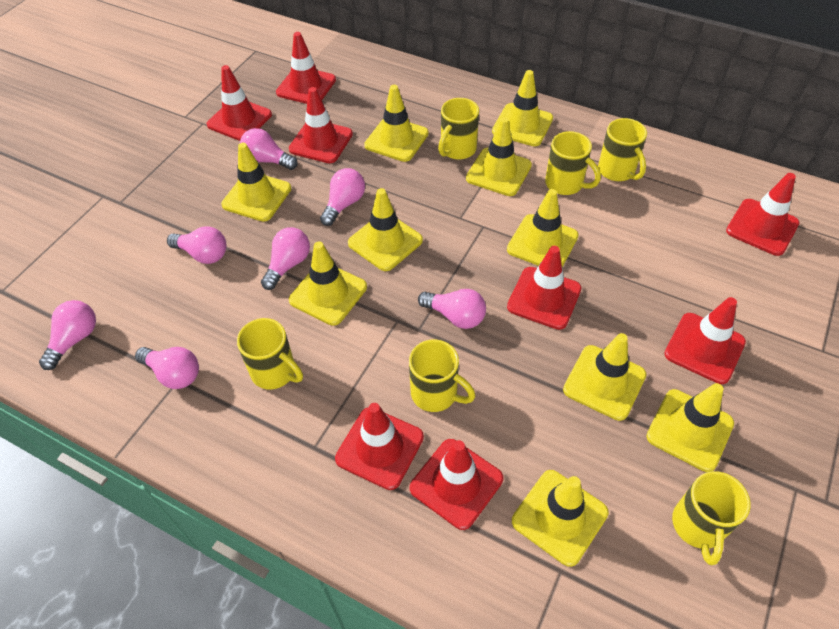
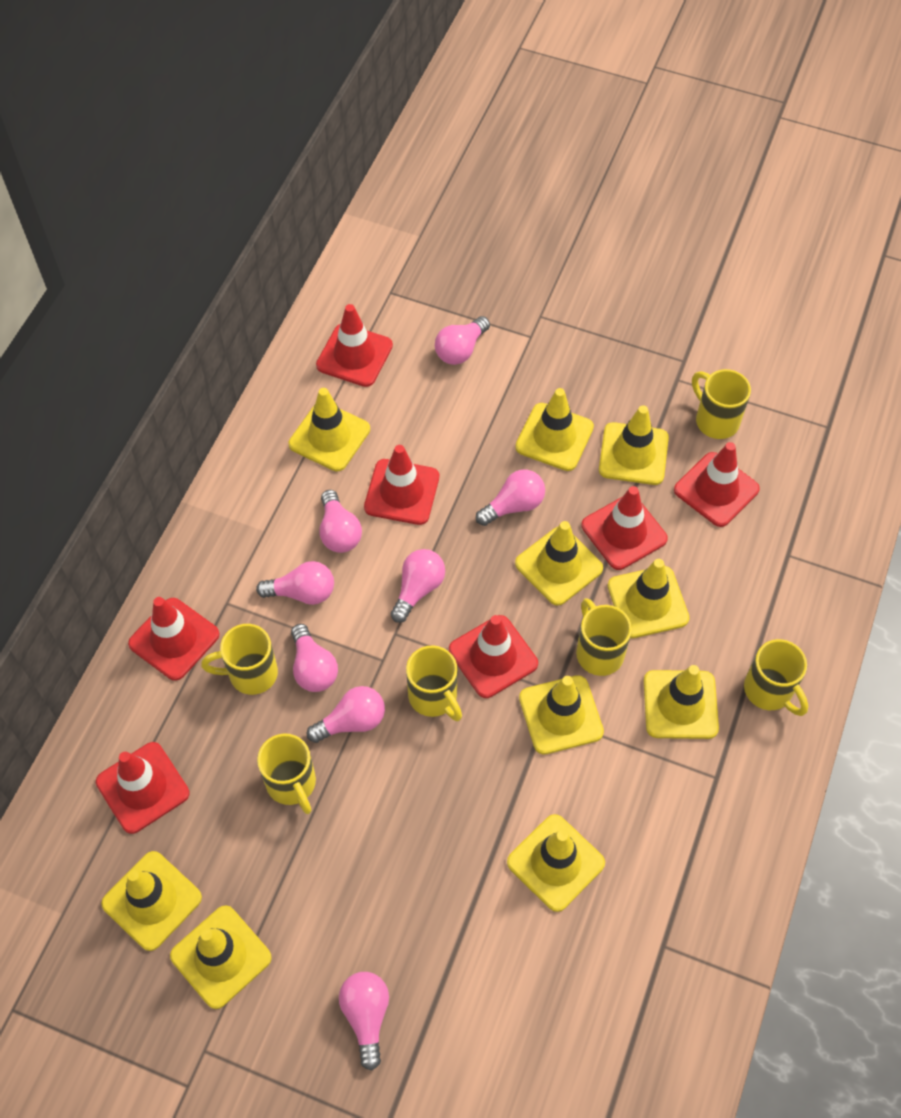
pink light bulb: [39,300,96,370] [135,347,199,389] [167,226,226,264] [240,128,298,170] [261,227,310,290] [320,168,365,226] [418,289,486,329] = 7 -> [256,561,334,605] [291,624,338,692] [307,686,385,743] [319,490,362,553] [339,972,389,1070] [390,549,445,623] [435,316,490,365] [476,470,545,526] = 8
red traffic cone: [207,65,272,141] [276,32,336,104] [289,87,353,163] [335,403,424,490] [409,439,503,530] [507,246,582,330] [664,297,746,384] [726,173,800,256] = 8 -> [96,742,190,834] [128,597,220,681] [316,304,393,387] [364,445,439,525] [449,615,538,698] [582,486,668,570] [674,442,760,527] = 7

